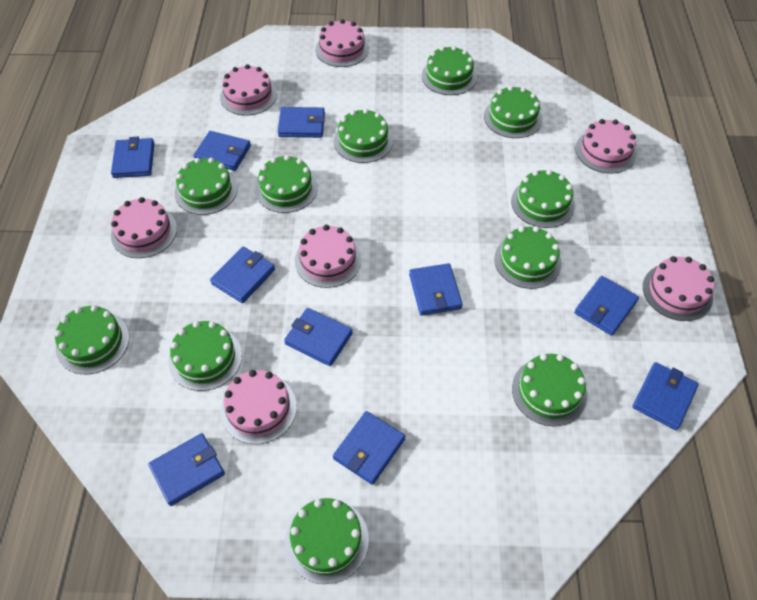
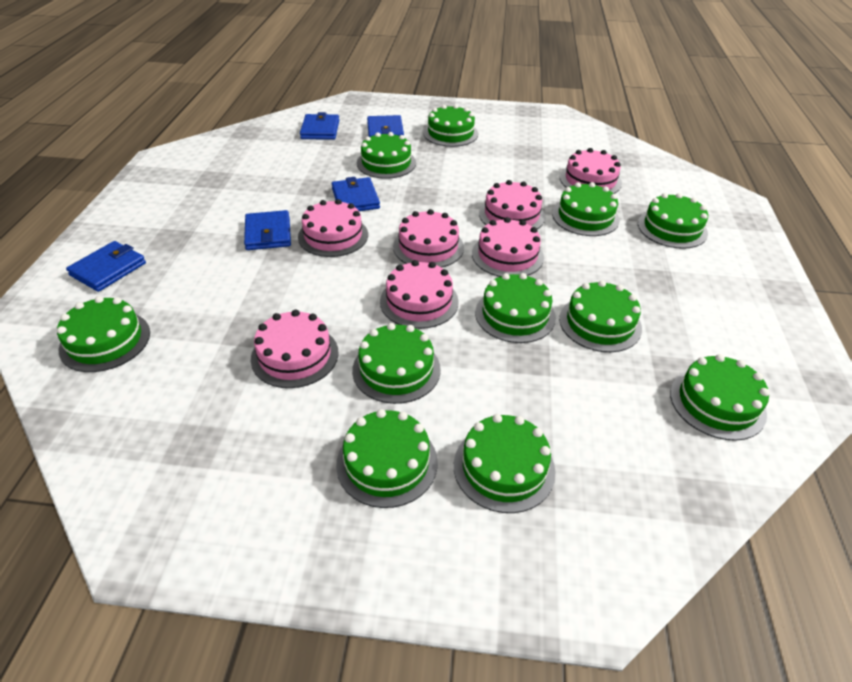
blue wallet: [111,137,155,178] [148,433,225,506] [193,131,251,171] [210,247,275,303] [278,107,325,138] [284,308,353,366] [333,411,405,485] [409,263,463,316] [574,276,639,336] [632,362,699,430] = 10 -> [66,241,146,292] [244,210,291,250] [300,112,339,140] [332,177,380,211] [367,115,404,137] = 5

